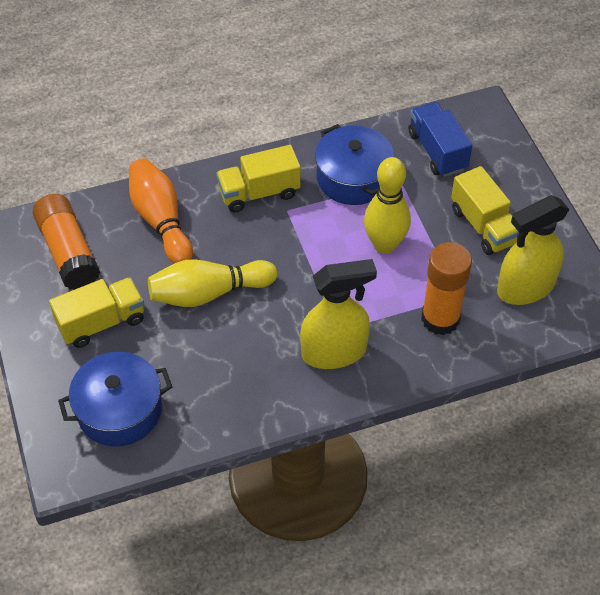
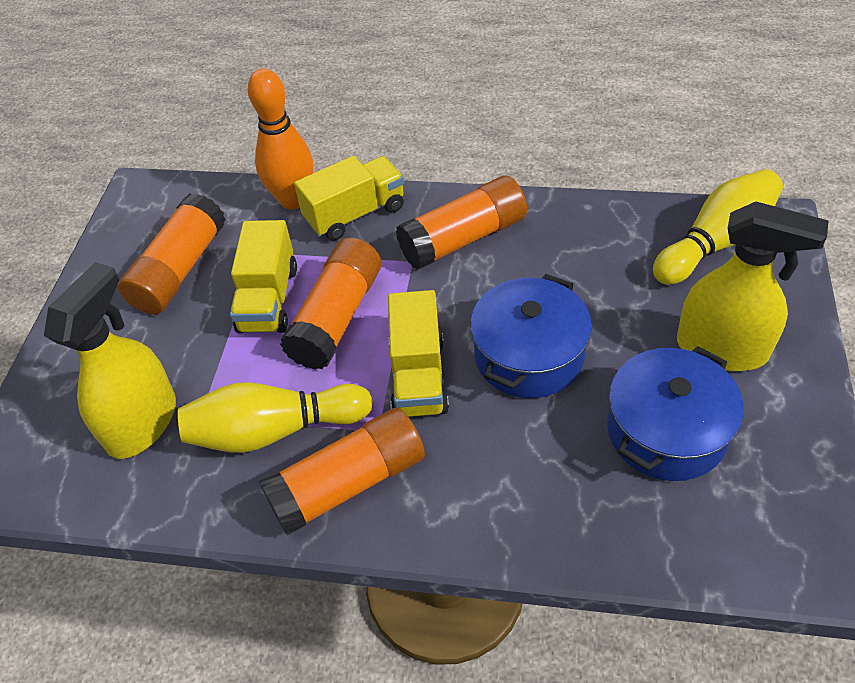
blue truck: [408,102,472,177] = 1 -> none = 0
orange glue stick: [33,194,100,290] [421,242,472,335] = 2 -> [118,193,226,315] [259,408,425,536] [280,238,381,370] [396,176,527,270] = 4

